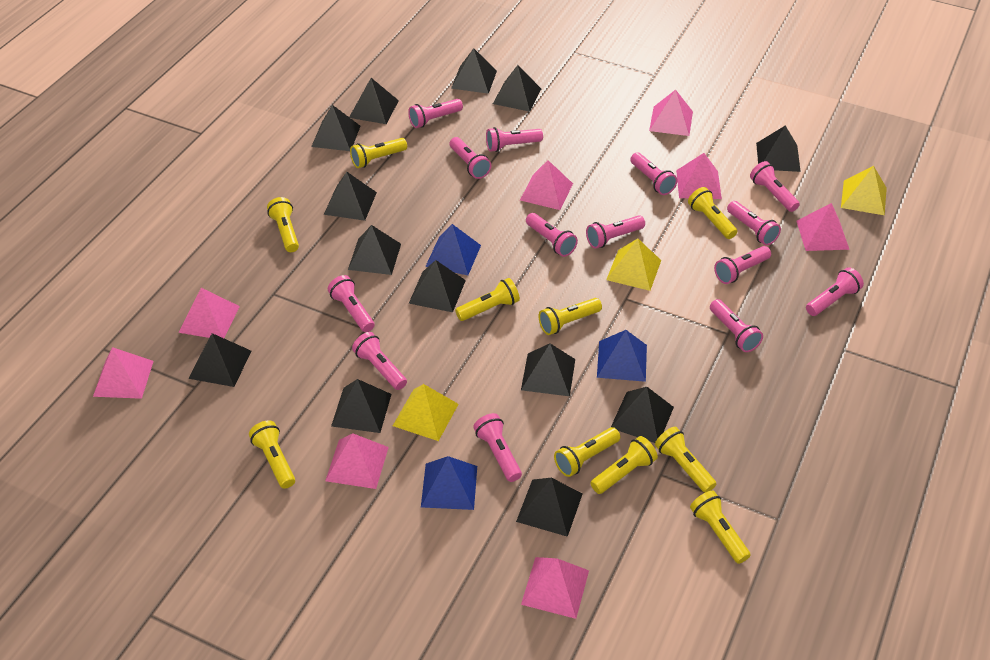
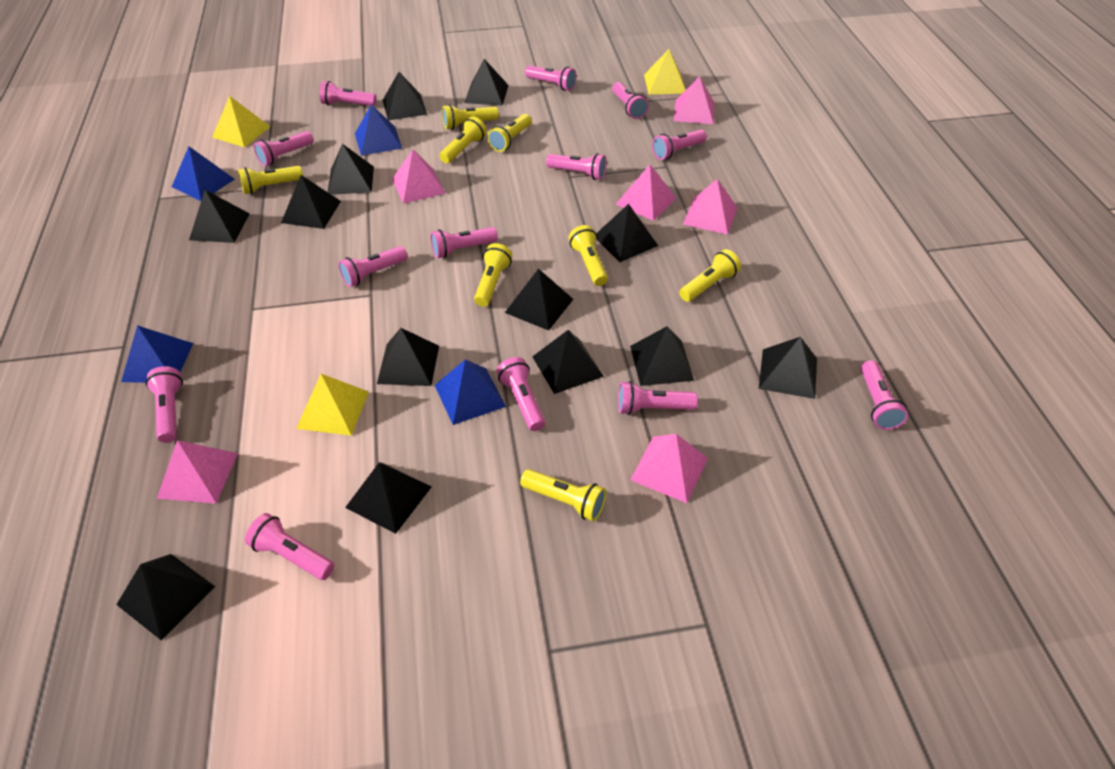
blue pyramid: [421,456,477,510] [425,224,481,275] [597,330,647,382] = 3 -> [121,325,193,383] [172,147,235,201] [355,105,402,156] [435,359,506,425] = 4
pink flashlight: [328,275,375,332] [352,332,407,390] [408,99,463,128] [450,137,491,179] [473,413,522,482] [486,127,543,152] [526,213,578,257] [586,215,645,249] [630,153,678,195] [710,299,763,352] [714,246,771,284] [727,201,781,246] [750,161,800,212] [806,267,864,316] = 14 -> [146,366,183,443] [245,513,334,580] [254,131,314,166] [319,81,376,106] [338,246,407,287] [431,227,498,258] [496,357,545,431] [525,65,577,91] [546,153,607,180] [612,82,649,119] [618,381,698,415] [652,129,707,160] [861,360,908,430] = 13
pink pyramid: [93,347,154,399] [179,288,240,338] [325,434,389,489] [520,160,573,210] [521,557,589,619] [649,90,693,136] [676,153,722,199] [797,203,850,251] = 8 -> [157,440,238,504] [392,150,446,204] [616,164,676,221] [631,434,708,503] [674,76,715,124] [683,179,738,235] = 6
yellow flashlight: [249,420,295,489] [267,197,299,252] [350,138,407,168] [455,278,520,321] [539,298,602,335] [554,427,620,477] [590,436,658,494] [655,427,716,493] [688,187,737,239] [690,491,751,564] = 10 -> [238,166,303,194] [440,116,487,164] [442,104,499,130] [474,243,512,307] [487,114,532,152] [520,469,606,522] [569,225,608,286] [679,249,741,302] = 8

